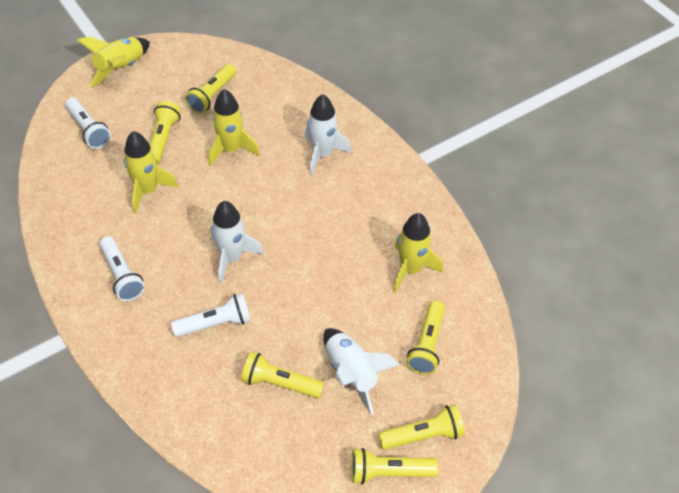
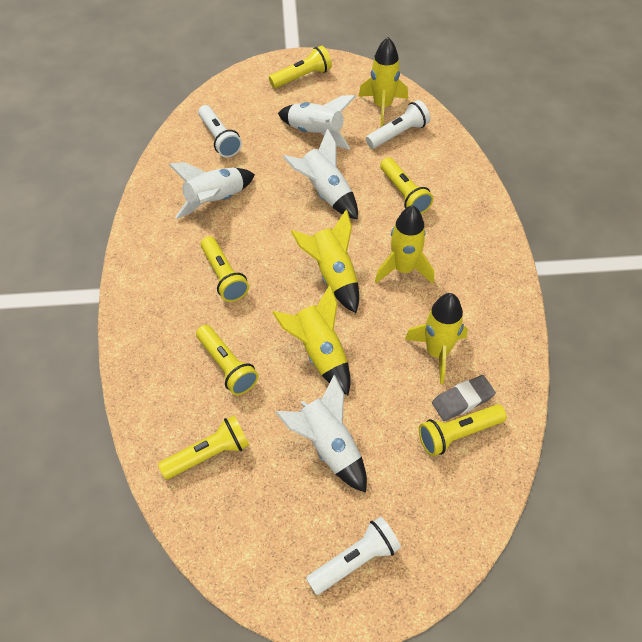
grey eraser: none = 0 -> [432,375,496,421] = 1
white rocket: [211,201,264,284] [305,94,352,176] [323,328,400,415] = 3 -> [168,162,255,219] [275,375,367,493] [278,95,356,150] [283,128,358,220] = 4
yellow rocket: [77,37,150,88] [124,131,178,214] [209,89,260,166] [393,213,443,293] = 4 -> [272,285,351,395] [291,210,359,313] [358,37,408,126] [375,205,434,284] [405,293,468,384] = 5

